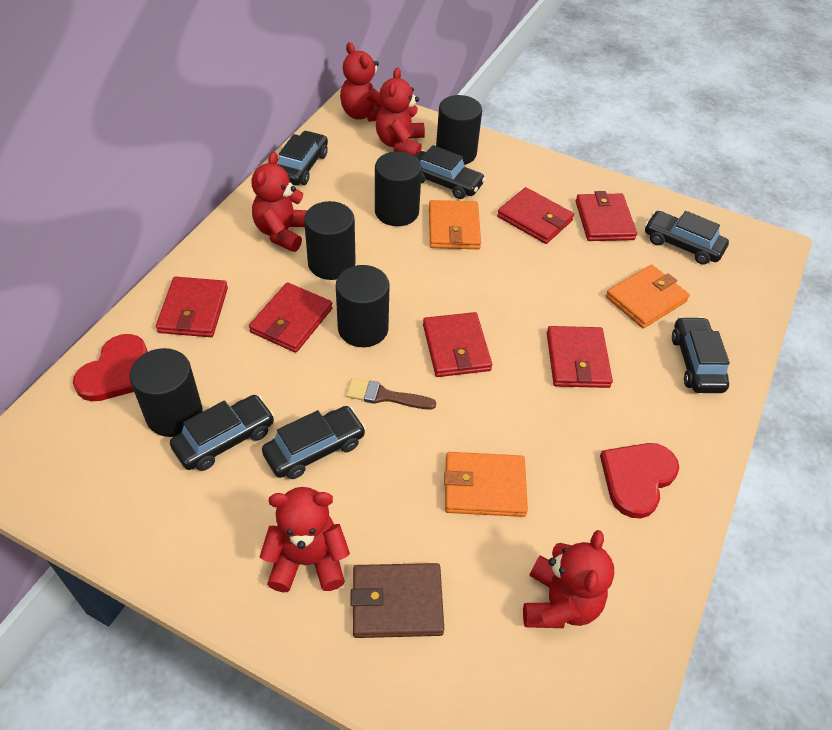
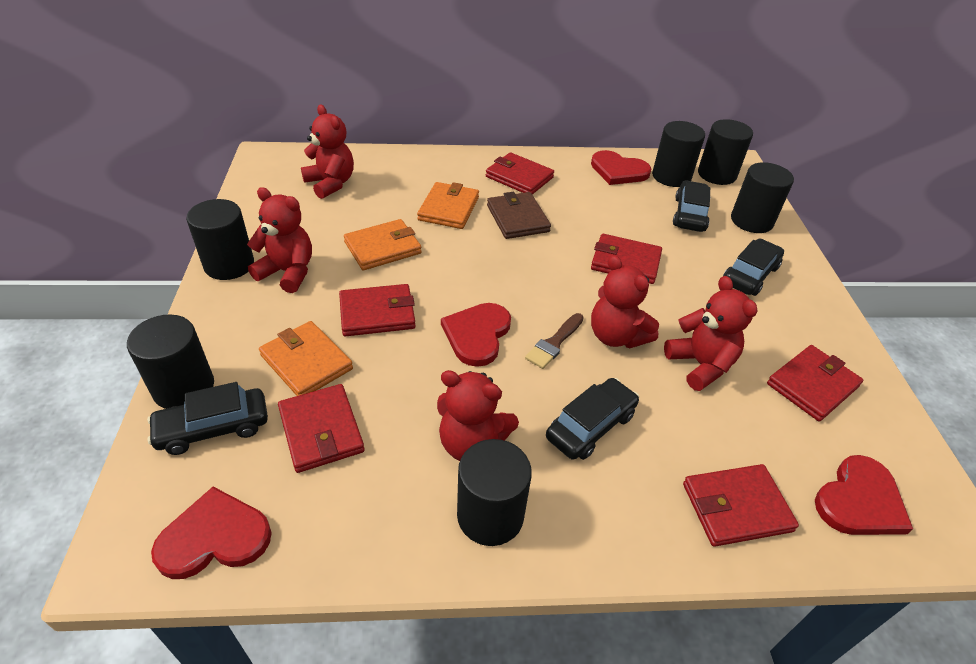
black car: [170,395,275,471] [262,406,366,479] [277,131,328,185] [415,145,486,199] [645,211,729,265] [672,317,730,393] = 6 -> [147,382,268,455] [546,378,639,460] [673,180,710,232] [723,239,784,296] = 4
black cylinder: [129,348,203,437] [304,201,356,280] [336,265,390,347] [375,151,422,226] [436,95,482,165] = 5 -> [127,314,214,409] [186,199,254,280] [457,439,532,546] [652,121,705,187] [698,119,753,185] [731,162,794,233] = 6
red heart: [73,334,148,401] [600,443,679,519] = 2 -> [151,487,272,579] [441,303,511,367] [591,150,651,185] [815,455,913,535] = 4

